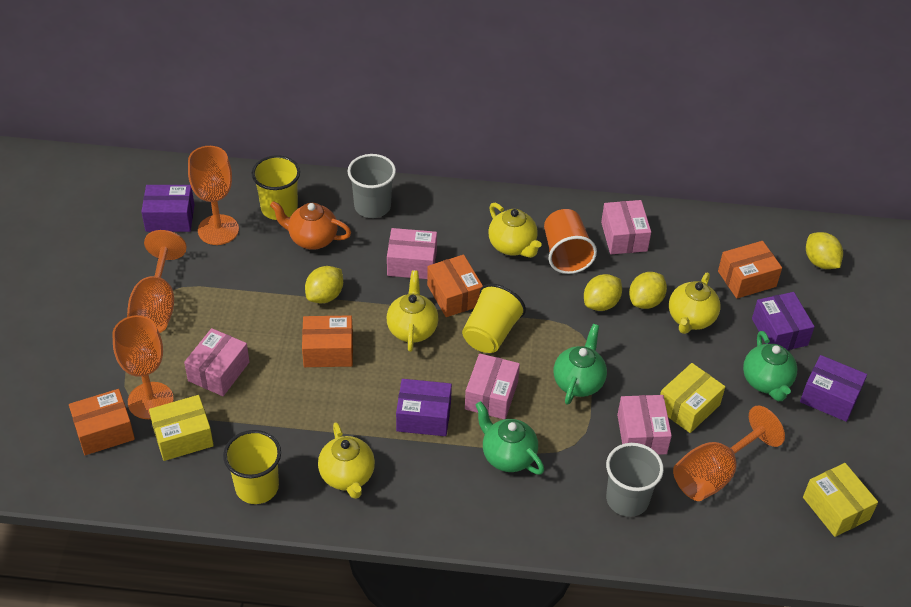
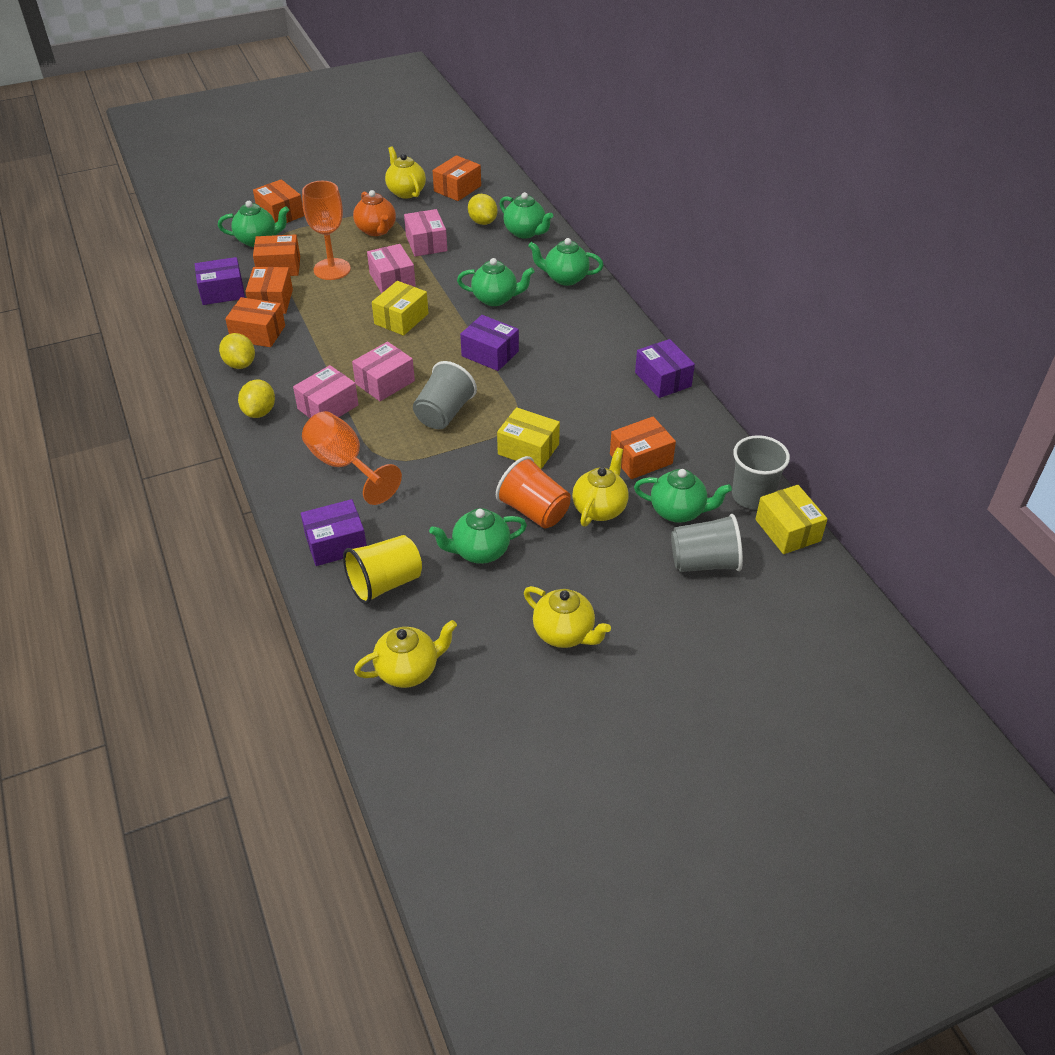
green teapot: [475,401,544,475] [554,324,607,405] [743,331,797,401] = 3 -> [218,201,289,247] [429,508,527,564] [457,258,535,306] [500,192,553,239] [528,238,604,286] [634,469,732,523] = 6
grey cup: [348,154,396,218] [606,443,664,517] = 2 -> [413,361,477,429] [671,514,743,572] [732,435,790,510] = 3
orange box: [69,389,135,455] [302,315,353,367] [427,255,483,317] [718,241,782,298] = 4 -> [225,297,285,347] [245,267,293,314] [253,179,304,223] [253,234,300,276] [432,155,481,201] [610,417,676,479] = 6
orange goblet: [112,315,174,419] [127,230,187,333] [188,146,239,245] [673,405,785,501] = 4 -> [302,181,351,280] [302,411,402,505] = 2
pink box: [184,328,249,396] [387,228,437,279] [465,353,520,419] [601,200,651,254] [617,395,672,455] = 5 -> [293,365,359,418] [352,342,415,401] [367,244,416,293] [404,209,447,257] = 4
yellow cup: [223,430,281,504] [251,155,300,220] [462,284,526,353] = 3 -> [343,535,422,604] = 1
yellow lemon: [305,266,343,303] [584,274,622,311] [629,272,667,309] [806,232,843,269] = 4 -> [219,333,255,369] [238,380,275,418] [468,194,497,225] = 3

